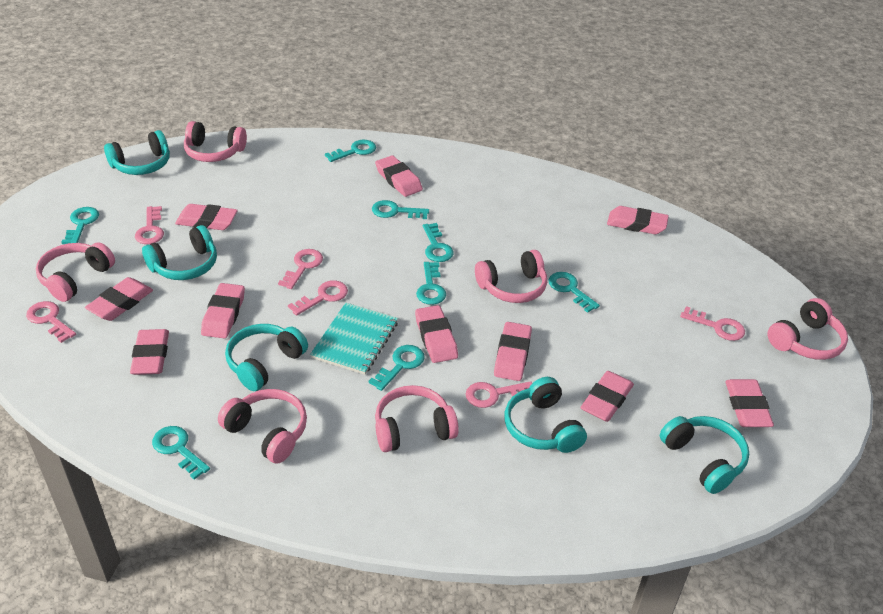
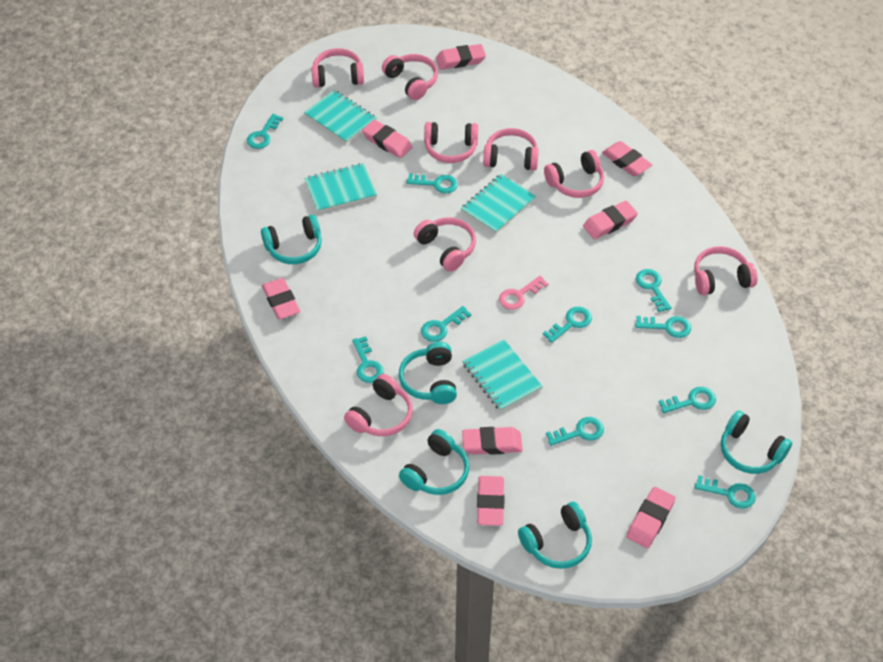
pink eraser: [85,277,153,321] [130,329,169,375] [175,204,238,230] [201,283,245,338] [375,155,423,197] [415,305,458,363] [494,322,532,381] [580,371,634,422] [607,206,669,234] [725,379,774,427] = 10 -> [262,278,300,319] [362,120,412,158] [436,44,486,70] [462,427,523,455] [477,476,504,526] [583,201,638,239] [602,141,652,176] [627,487,676,548] = 8
pink headphones: [36,242,115,302] [184,121,247,162] [218,389,307,464] [375,385,459,452] [475,250,547,303] [767,298,848,360] = 6 -> [311,48,364,87] [344,374,413,436] [382,54,438,100] [414,217,476,272] [424,122,478,163] [483,128,539,170] [544,150,604,198] [694,246,757,295] = 8
pink key: [26,301,76,343] [135,206,164,244] [278,249,323,289] [288,280,348,316] [466,381,532,408] [680,306,745,341] = 6 -> [499,276,548,310] = 1
turquoise key: [61,207,99,244] [152,426,210,480] [325,140,376,162] [369,345,425,391] [372,200,429,219] [416,262,446,305] [423,223,453,262] [549,272,600,313] = 8 -> [247,114,283,149] [353,336,384,383] [406,173,458,194] [421,306,471,342] [543,307,592,343] [546,417,604,446] [635,316,691,338] [636,269,672,312] [659,387,716,413] [695,475,756,509] = 10
turquoise notebook: [310,303,398,375] = 1 -> [304,90,376,143] [304,163,377,212] [461,174,536,234] [463,339,543,411] = 4

